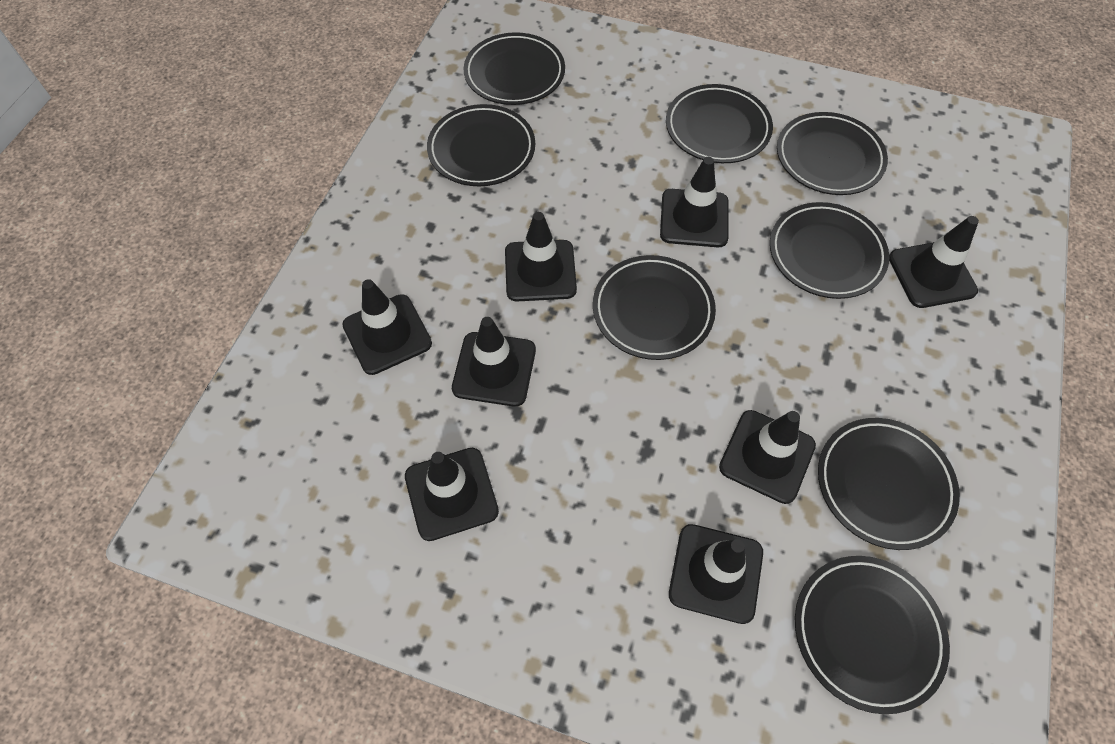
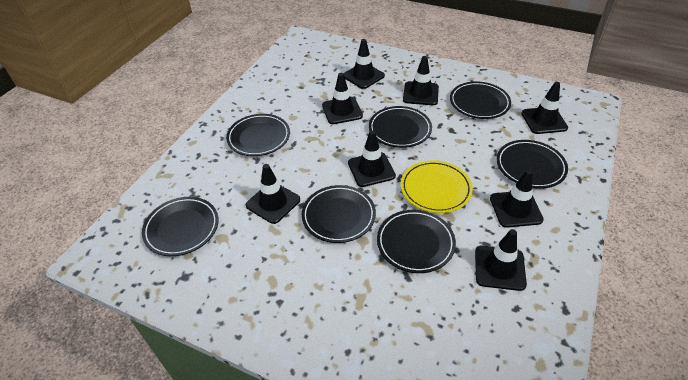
black plate: [427,104,535,186] [464,32,565,105] [593,255,716,360] [666,84,773,163] [770,202,890,299] [777,112,888,195] [795,556,950,714] [818,418,960,550] = 8 -> [142,197,218,256] [226,114,290,156] [302,185,376,243] [369,106,432,148] [377,210,456,273] [450,81,511,119] [497,140,568,189] = 7
yellow plate: none = 0 -> [401,160,473,213] = 1

